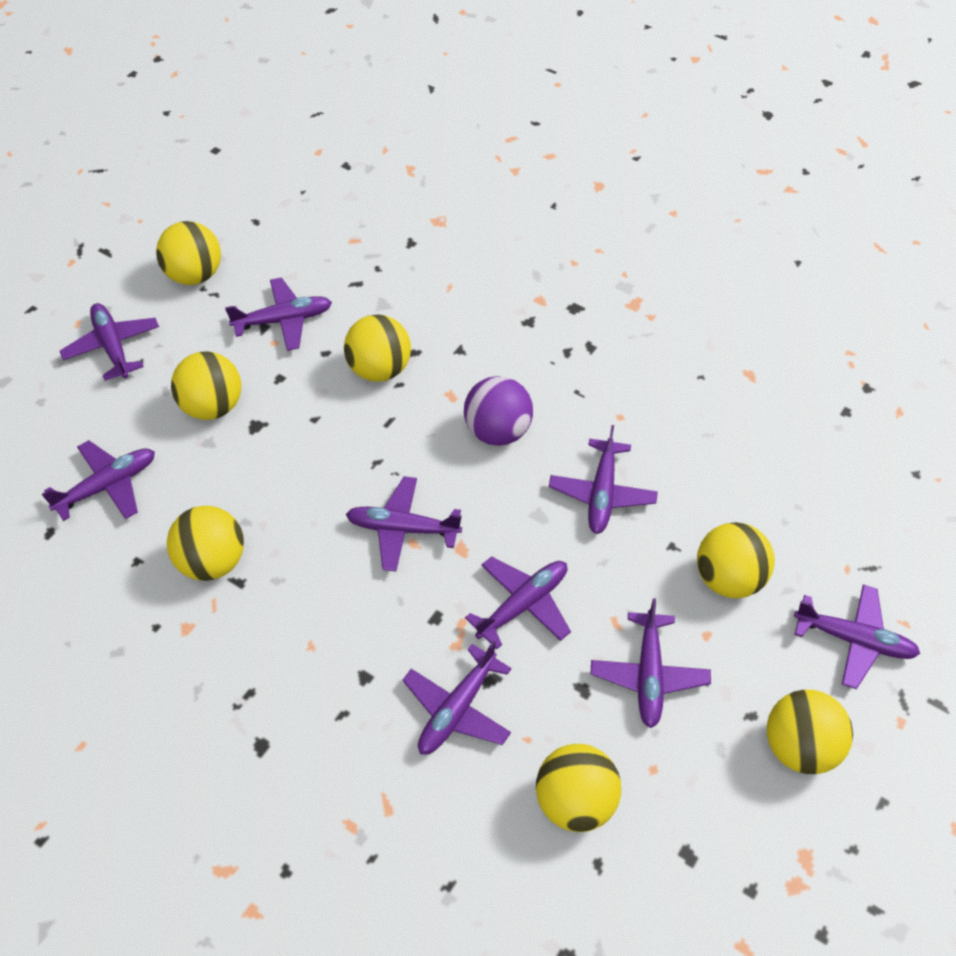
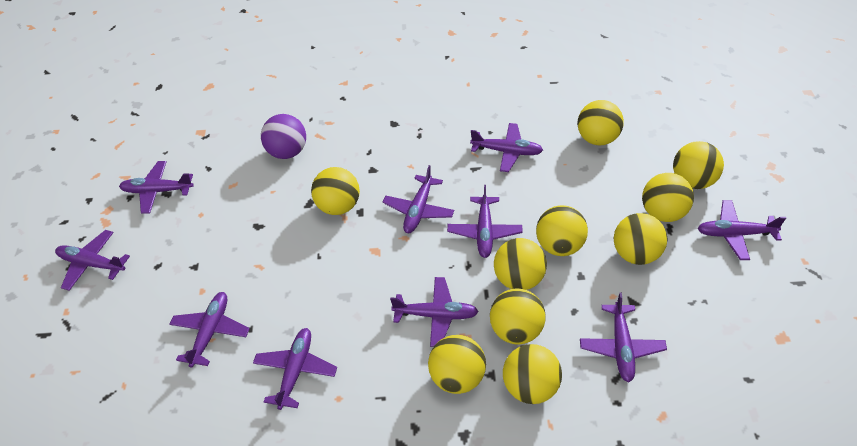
purple plane: [42,440,155,521] [60,303,159,381] [225,277,332,351] [346,476,462,572] [402,641,512,754] [465,557,571,650] [549,425,658,534] [591,598,711,728] [794,585,920,689] = 9 -> [55,230,130,291] [119,161,194,214] [169,292,250,368] [253,328,337,410] [383,165,454,233] [390,277,479,347] [447,185,523,258] [470,123,543,172] [580,293,667,382] [697,200,786,260] = 10
yellow ball: [156,221,221,285] [167,506,244,581] [171,351,241,420] [344,314,411,382] [536,744,621,832] [697,522,775,598] [767,690,853,774] = 7 -> [311,167,360,215] [428,335,486,394] [490,289,546,344] [494,238,547,290] [503,344,562,404] [536,205,588,256] [578,100,624,145] [614,213,667,265] [642,173,694,222] [673,141,724,189] = 10

